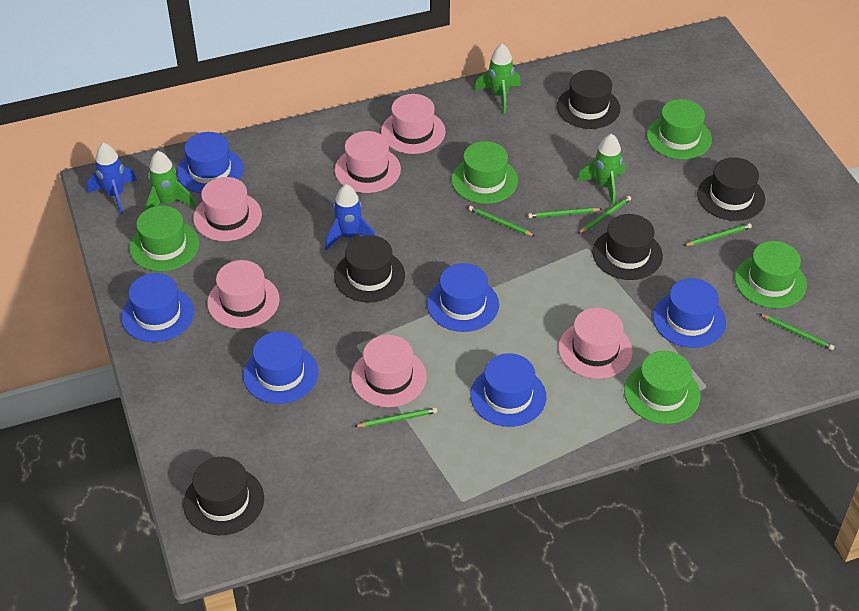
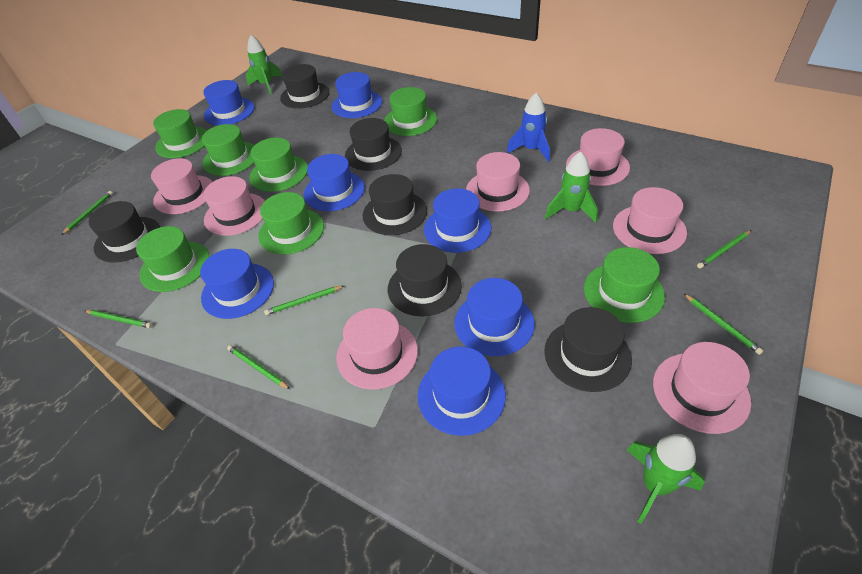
black hat: [183,457,264,536] [334,235,405,302] [557,70,620,129] [593,214,663,280] [697,157,765,221] = 5 -> [89,201,160,263] [280,64,329,109] [345,118,402,171] [363,174,427,235] [388,244,462,317] [544,307,632,392] = 6
blue hat: [121,273,194,342] [177,132,244,193] [243,332,318,404] [427,263,499,332] [470,353,547,427] [653,278,726,348] = 6 -> [200,249,274,319] [203,80,255,125] [304,154,365,211] [331,72,382,118] [418,347,506,436] [424,188,491,253] [454,278,535,356] = 7
blue rocket: [87,143,137,214] [325,184,375,251] = 2 -> [507,93,550,162] = 1
green hat: [129,206,199,271] [451,141,518,204] [624,351,701,424] [647,99,712,160] [735,241,807,308] = 5 -> [136,226,210,292] [153,109,207,158] [202,124,254,176] [250,138,308,192] [258,192,324,255] [384,87,437,136] [584,247,665,323] = 7
pink hat: [193,177,262,241] [207,260,280,329] [335,131,401,193] [351,335,427,407] [381,94,446,154] [558,308,633,379] = 6 -> [151,158,212,214] [203,176,265,236] [336,308,418,390] [466,152,530,212] [566,128,630,186] [613,187,687,254] [653,342,751,434] = 7

